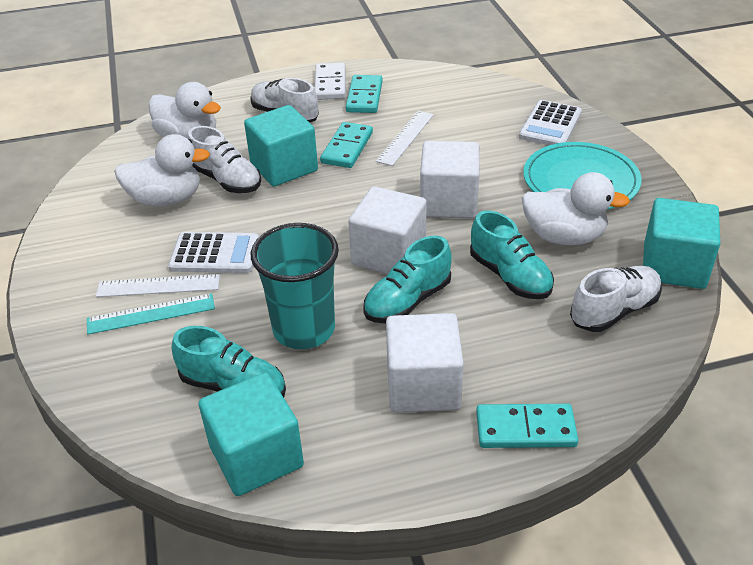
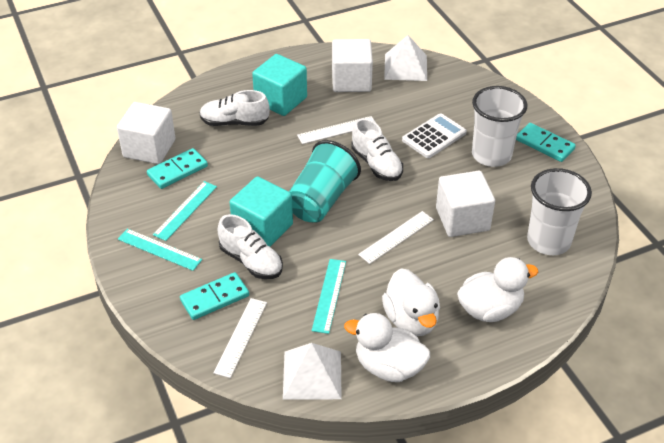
turquoise cube: [199,372,304,496] [244,105,318,187] [643,198,720,289] = 3 -> [230,176,293,247] [252,54,307,116] = 2
turquoise plate: [523,142,642,209] = 1 -> none = 0
turquoise ruler: [87,293,215,335] = 1 -> [118,229,202,271] [153,181,217,241] [312,259,346,334] = 3
turquoise shoe: [172,326,286,397] [363,235,452,323] [470,211,554,299] = 3 -> none = 0
white calculator: [168,232,259,273] [519,100,582,145] = 2 -> [402,113,467,158] = 1
white cup: none = 0 -> [472,86,527,167] [527,168,592,255] = 2
white domino: [315,63,346,100] = 1 -> none = 0
white pyramid: none = 0 -> [283,343,342,399] [384,35,427,81] = 2
white ruler: [96,274,220,297] [376,111,434,166] = 2 -> [213,298,267,378] [297,116,376,144] [358,211,434,264] = 3

